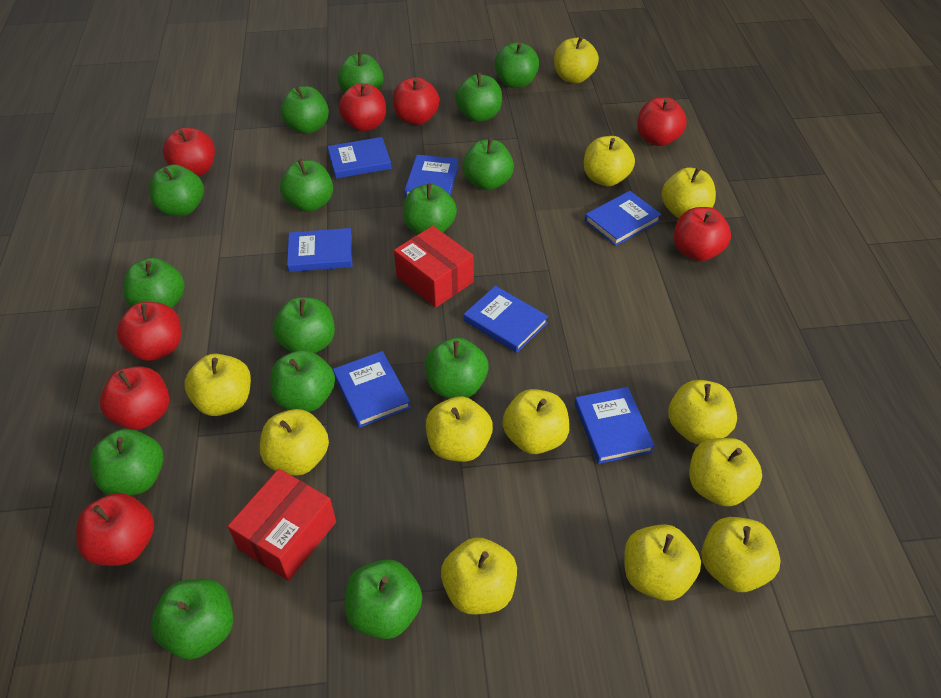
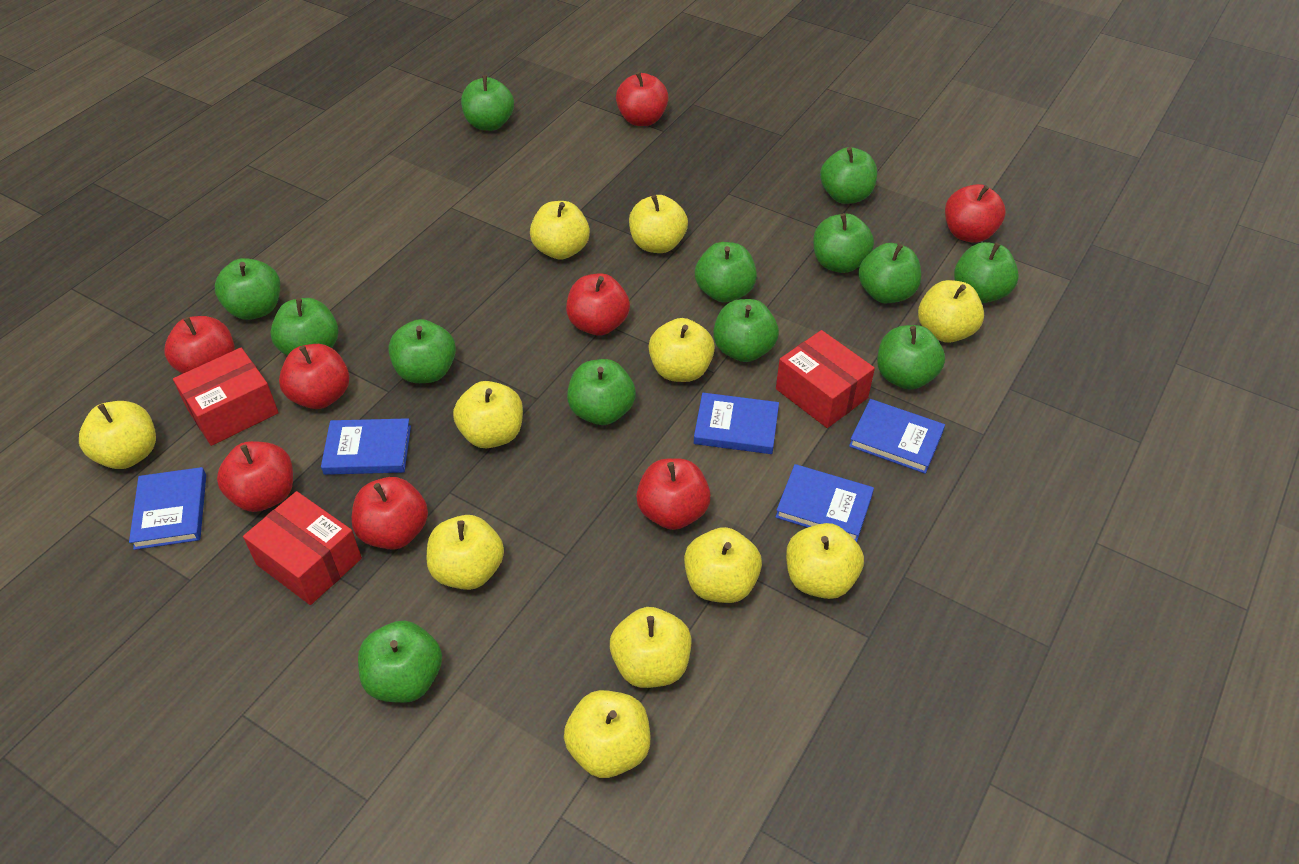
blue book: [287,228,352,272] [327,137,391,179] [333,351,411,428] [404,155,459,198] [464,286,548,353] [575,387,655,464] [585,191,662,246] = 7 -> [129,467,206,550] [321,418,411,475] [694,393,779,454] [776,464,874,542] [849,399,945,474] = 5
green apple: [90,429,164,496] [123,258,185,308] [149,164,204,216] [151,579,233,660] [270,350,335,412] [273,297,335,353] [280,86,329,134] [280,159,333,212] [338,52,384,92] [345,559,423,639] [403,184,457,234] [425,337,489,398] [456,72,502,122] [462,138,514,190] [494,42,539,88] = 15 -> [215,258,280,320] [270,298,338,356] [358,621,442,703] [388,319,456,383] [461,75,514,131] [567,359,636,425] [695,242,757,302] [713,299,779,362] [813,213,874,273] [820,147,877,204] [858,243,921,303] [877,325,945,390] [954,242,1019,303] = 13
red box: [228,469,336,581] [394,226,474,308] = 2 -> [173,348,279,446] [243,491,362,605] [776,330,875,428] = 3
yellow apple: [184,353,251,416] [260,409,329,476] [426,396,493,462] [441,537,517,615] [502,389,570,454] [554,36,599,83] [584,136,635,186] [624,524,701,601] [662,167,716,218] [668,380,737,444] [690,438,762,507] [701,517,781,592] = 12 -> [79,401,156,469] [427,515,504,590] [453,381,523,448] [530,201,590,260] [564,690,650,778] [610,607,691,688] [629,195,688,253] [648,318,715,382] [684,527,762,603] [786,523,864,599] [918,280,984,343] = 11

